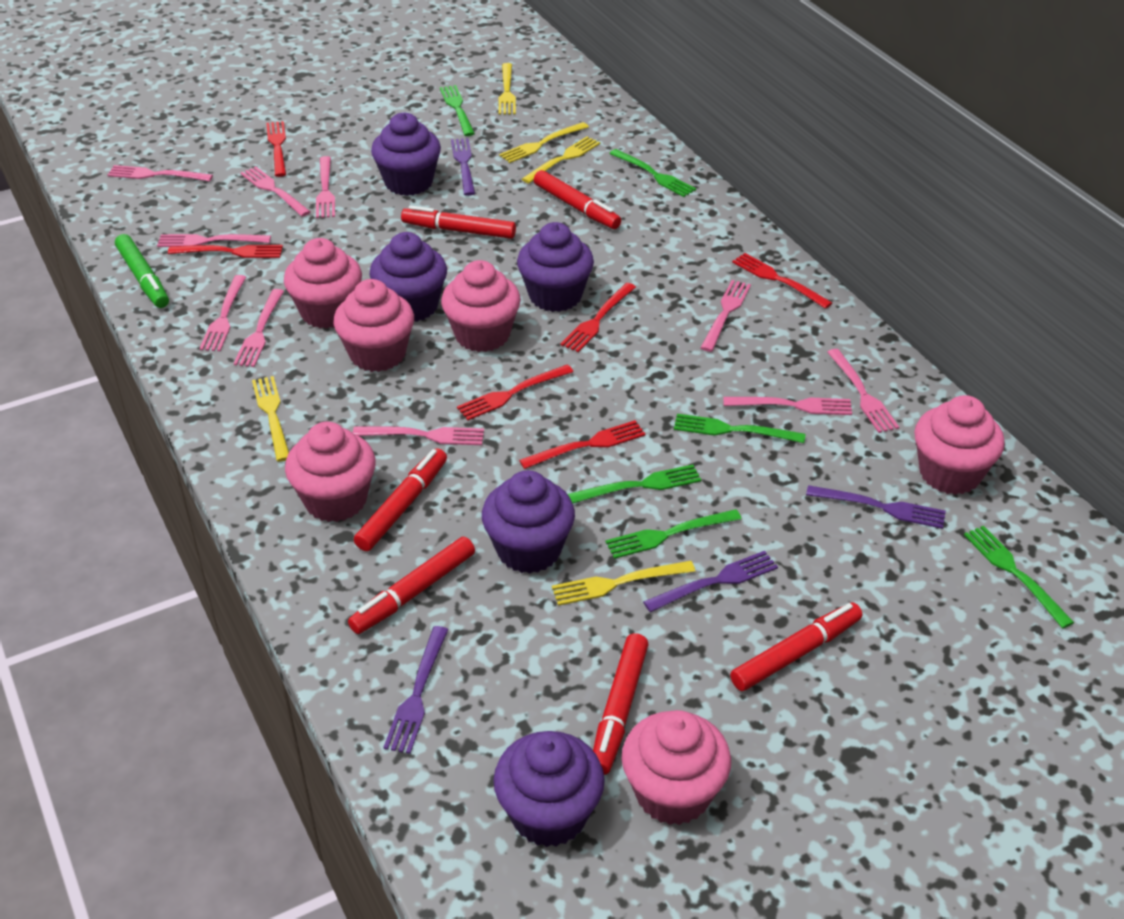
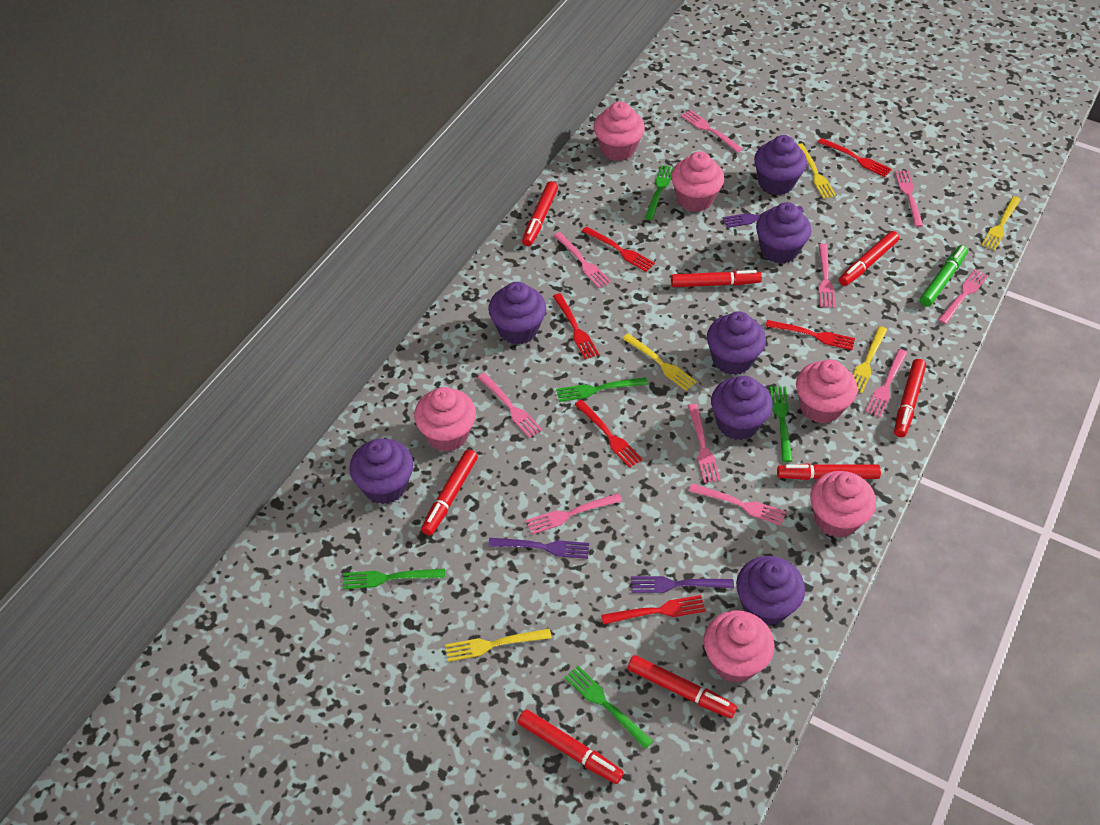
green fork: [440,85,475,136] [568,465,701,504] [605,509,742,559] [609,149,696,197] [674,414,806,443] [964,526,1074,628] = 6 -> [343,569,445,589] [556,377,648,402] [565,666,653,749] [645,165,674,220] [770,386,792,462] = 5
purple cupcake: [370,232,447,322] [371,113,441,196] [482,470,575,574] [493,731,605,847] [517,222,594,312] = 5 -> [349,439,414,504] [488,282,546,345] [707,312,766,375] [711,376,773,440] [736,556,805,626] [754,135,807,195] [756,202,811,264] = 7
purple fork: [383,626,448,754] [451,138,475,196] [643,551,778,612] [806,485,946,529] = 4 -> [488,538,589,559] [631,576,734,593] [723,206,804,228] = 3
red marker: [348,537,475,634] [354,448,447,551] [401,205,516,239] [534,170,621,229] [593,633,649,775] [730,602,862,691] = 6 -> [421,449,478,535] [518,709,624,784] [522,181,558,246] [628,655,737,718] [671,270,762,287] [777,463,881,480] [839,231,899,286] [894,359,926,437] = 8

